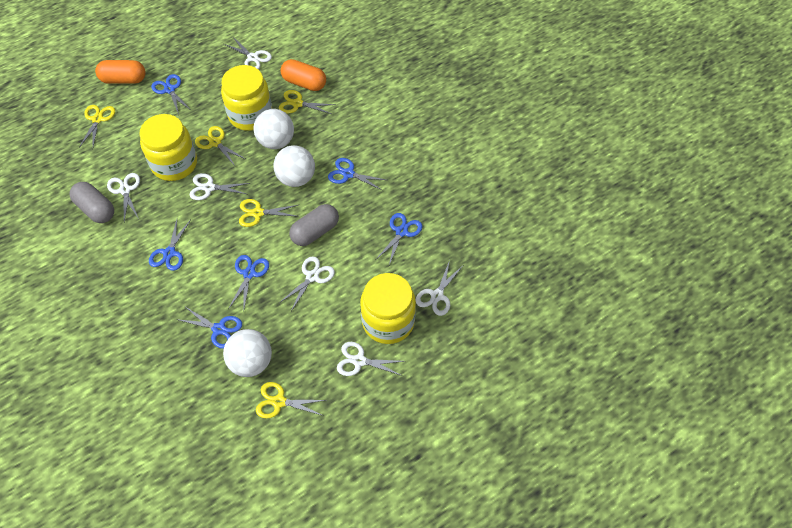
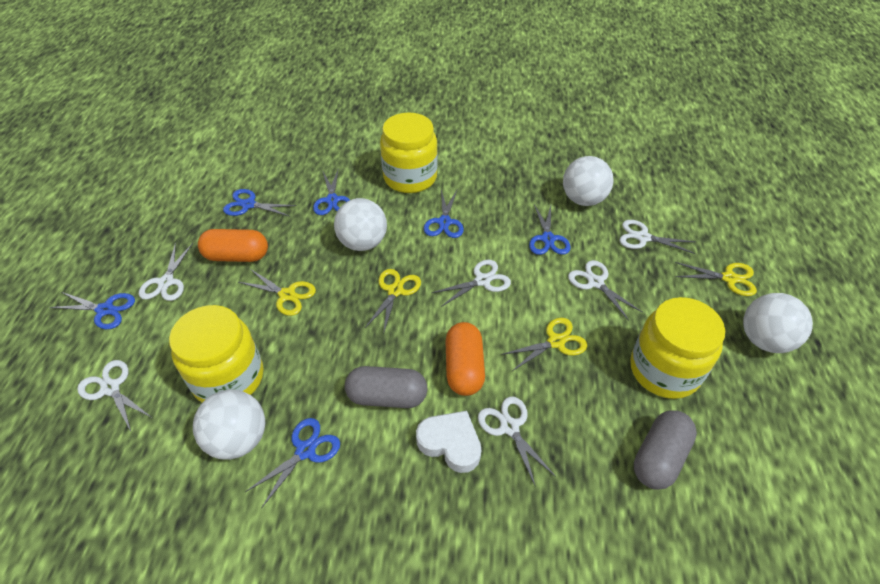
white ball: [223,329,272,377] [254,109,294,149] [273,145,315,187] = 3 -> [193,390,265,460] [334,198,387,251] [563,156,613,206] [743,293,813,353] = 4
white heart: none = 0 -> [416,411,481,473] = 1
yellow scissors: [79,105,115,147] [195,126,245,166] [239,199,299,227] [256,382,326,418] [279,90,336,114] = 5 -> [238,269,316,316] [365,269,421,335] [501,318,587,371] [675,262,757,296] = 4

